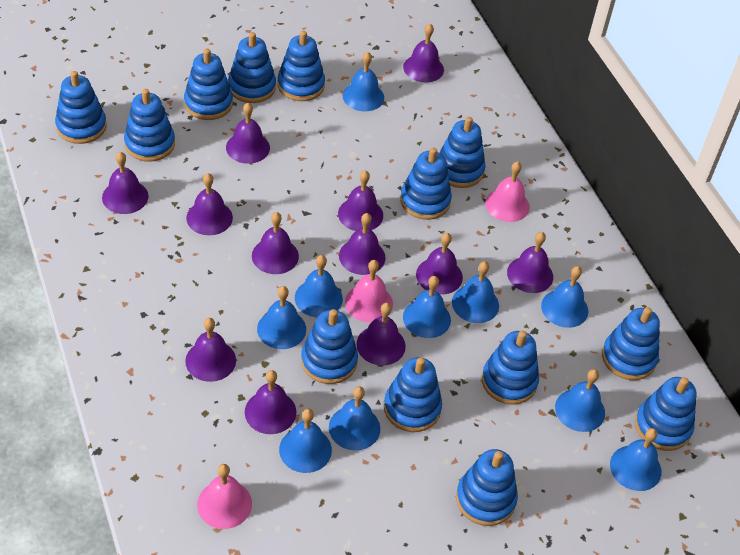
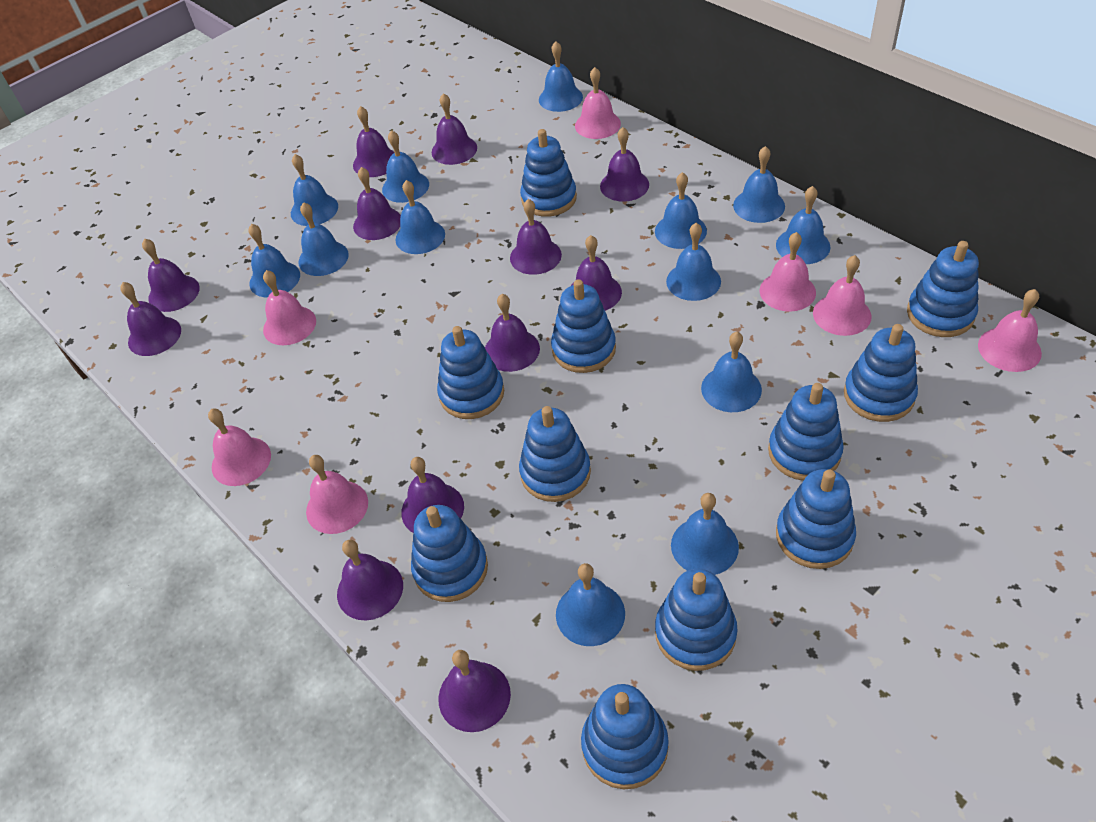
blue bell: [257,286,306,349] [279,409,332,473] [295,255,343,318] [329,387,380,450] [343,52,384,111] [403,276,451,338] [452,261,499,323] [541,266,588,328] [555,369,605,432] [610,428,661,491] = 10 -> [249,224,300,298] [291,154,338,226] [299,202,349,276] [382,130,429,203] [395,180,445,254] [539,41,583,112] [556,563,625,646] [655,172,707,249] [666,223,721,301] [671,493,739,575] [701,332,762,412] [733,146,785,223] [776,186,831,264] = 13
blue stacking toy: [55,71,107,144] [124,89,175,162] [184,49,233,120] [228,32,276,103] [278,31,325,101] [301,309,358,384] [384,357,442,432] [400,148,452,220] [439,117,486,188] [456,449,518,526] [482,330,539,405] [602,307,660,380] [635,377,696,451] = 13 -> [411,505,488,602] [437,326,504,419] [519,406,591,502] [520,129,577,217] [551,279,616,373] [581,684,669,789] [655,569,738,671] [768,383,844,481] [776,469,856,569] [844,324,918,422] [907,241,979,337] = 11
pink bell: [197,464,252,529] [345,260,393,322] [485,161,530,222] = 3 -> [208,409,271,486] [263,270,316,345] [306,455,368,534] [575,67,621,139] [760,232,816,312] [813,255,871,336] [978,289,1042,372] = 7

